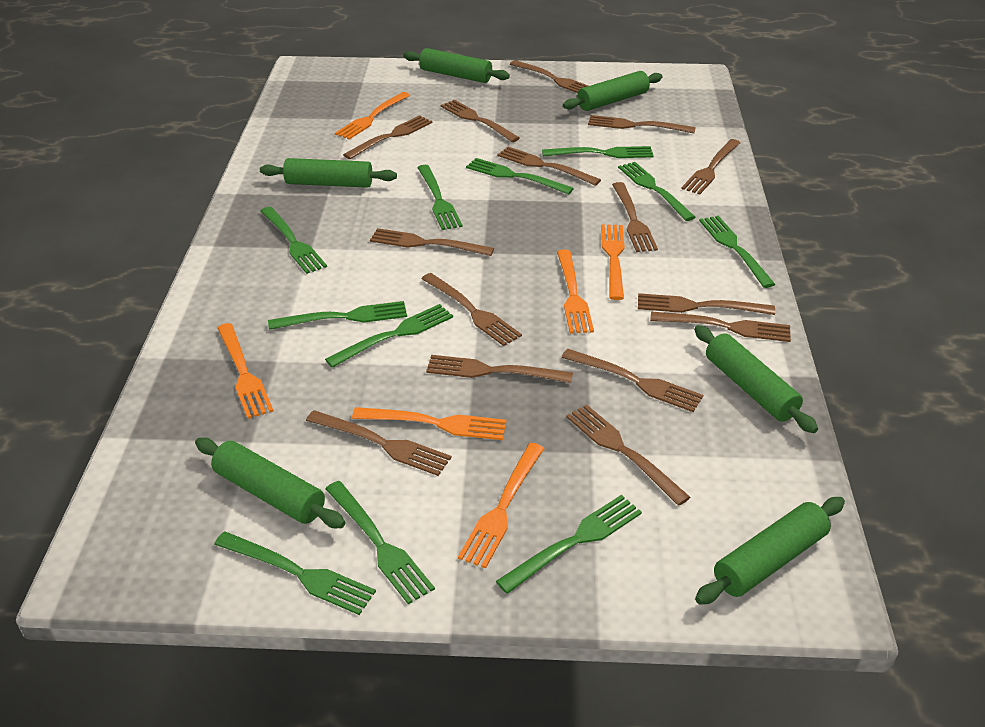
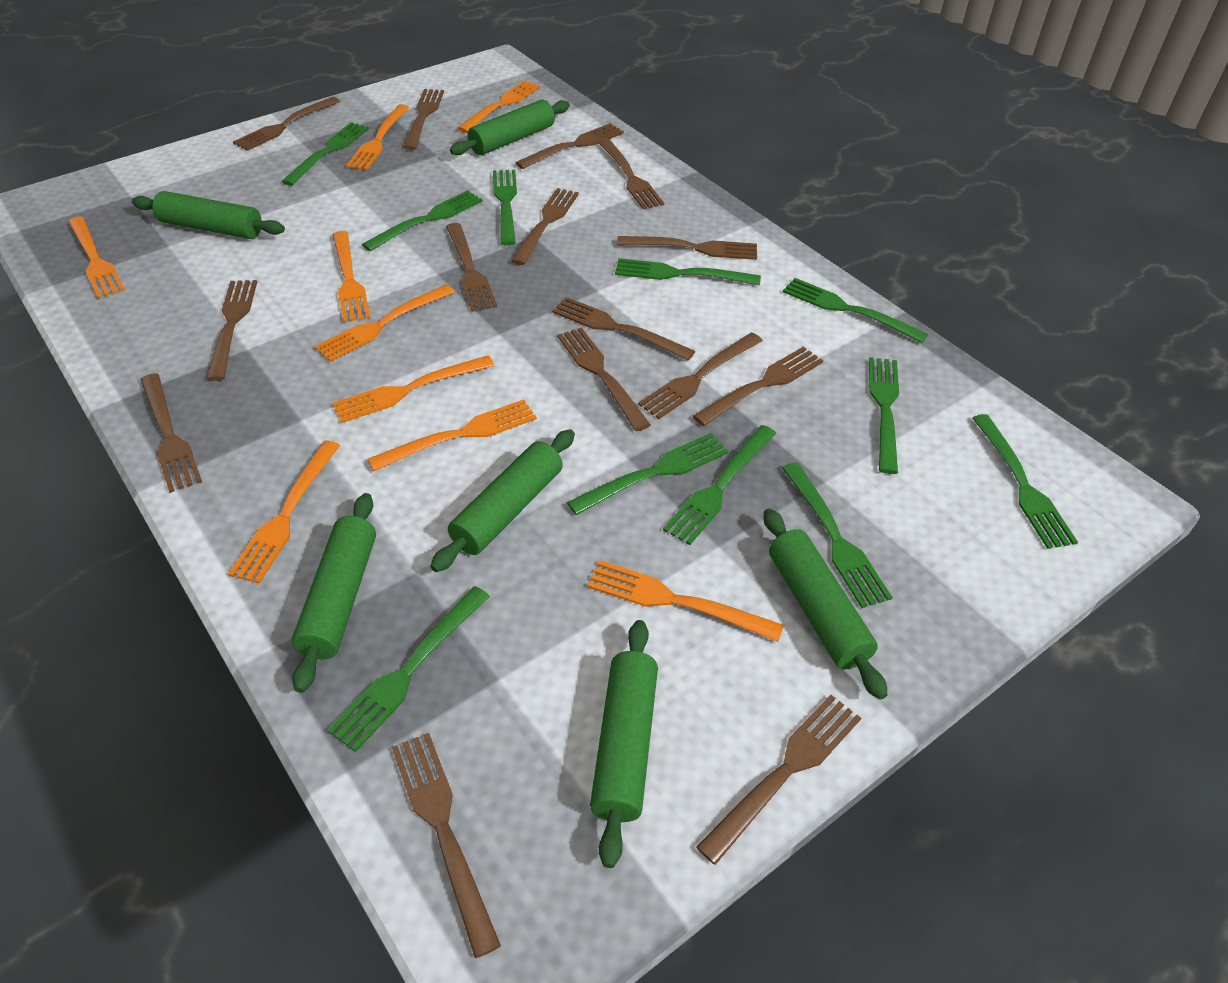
orange fork: [217,323,273,419] [335,92,410,140] [352,407,506,440] [458,443,545,568] [557,249,594,334] [601,224,625,300] = 6 -> [68,216,125,298] [228,441,341,584] [315,284,455,362] [332,231,371,322] [332,355,495,423] [346,104,410,170] [368,399,537,471] [457,81,540,133] [587,560,784,642] = 9

